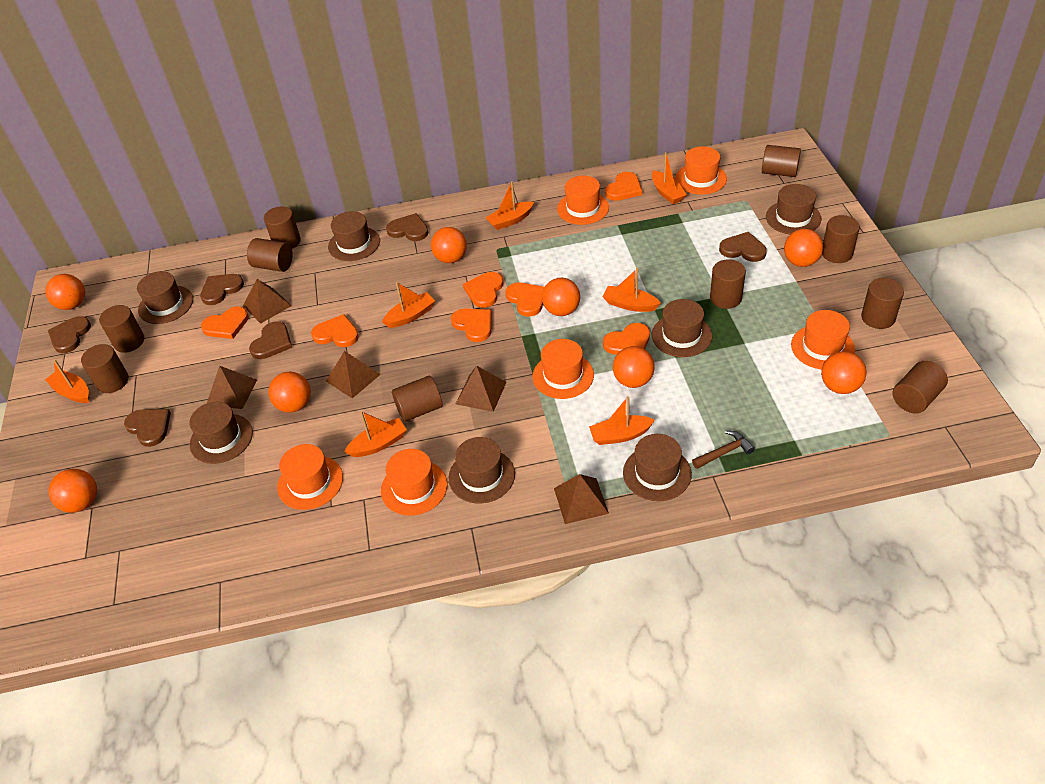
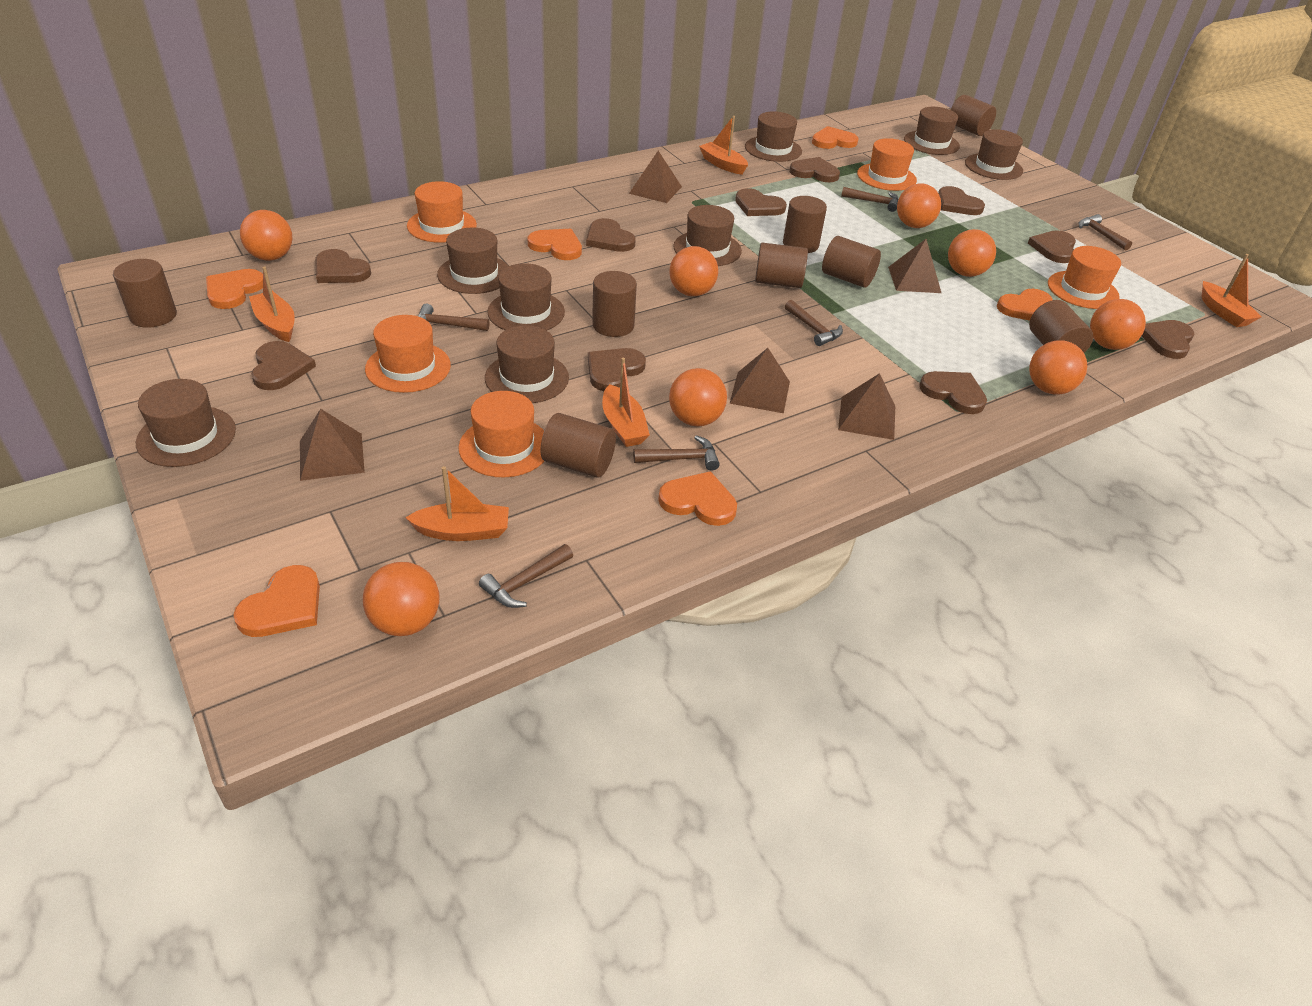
brown cylinder: [81,344,129,393] [99,305,145,353] [247,238,293,272] [264,207,301,249] [392,376,443,422] [710,259,746,309] [762,145,801,177] [822,215,860,263] [861,278,904,329] [893,361,948,414] = 10 -> [113,259,177,328] [540,413,616,477] [592,271,637,337] [755,243,808,288] [783,196,827,253] [822,236,881,288] [951,95,996,136] [1029,300,1093,353] = 8
brown hammer: [692,430,755,469] = 1 -> [418,304,489,331] [479,544,573,608] [633,435,720,471] [785,300,843,346] [841,187,898,212] [1078,214,1132,251] = 6
brown hat: [137,271,193,324] [189,402,253,464] [328,211,380,261] [448,437,515,503] [623,434,692,501] [652,299,712,357] [766,184,821,235] = 7 -> [136,379,236,467] [437,228,508,294] [485,325,569,403] [487,263,565,331] [673,205,742,266] [745,111,802,162] [904,107,960,155] [965,129,1023,180] = 8
brown heart: [48,316,91,353] [124,409,171,447] [200,274,244,305] [249,321,292,359] [386,213,428,241] [719,232,767,262] = 6 -> [251,341,316,390] [315,249,371,283] [586,218,636,252] [588,348,646,391] [735,188,787,216] [790,157,840,182] [919,371,987,414] [938,186,985,215] [1028,230,1076,263] [1142,320,1195,359] = 10
orange boat: [45,359,89,403] [344,411,407,457] [382,282,435,328] [486,181,534,230] [589,396,655,445] [603,268,661,312] [652,152,687,204] = 7 -> [249,266,295,342] [405,466,509,541] [602,358,650,447] [699,116,748,175] [1202,254,1262,327] = 5
orange hat: [277,444,343,510] [381,449,448,516] [532,339,594,399] [557,176,609,225] [675,146,727,195] [791,310,855,370] = 6 -> [365,315,451,393] [407,181,477,243] [458,391,544,477] [857,138,917,191] [1048,246,1121,309] = 5
orange heart: [201,307,249,339] [311,314,359,347] [451,308,492,342] [463,272,503,308] [505,282,544,317] [603,323,650,355] [605,172,642,201] = 7 -> [206,269,263,309] [234,565,320,637] [528,229,582,260] [658,471,737,526] [812,126,859,149] [997,289,1053,321] = 6

